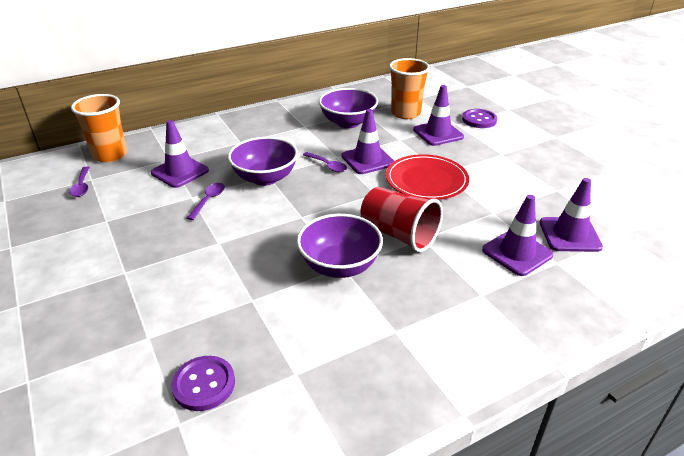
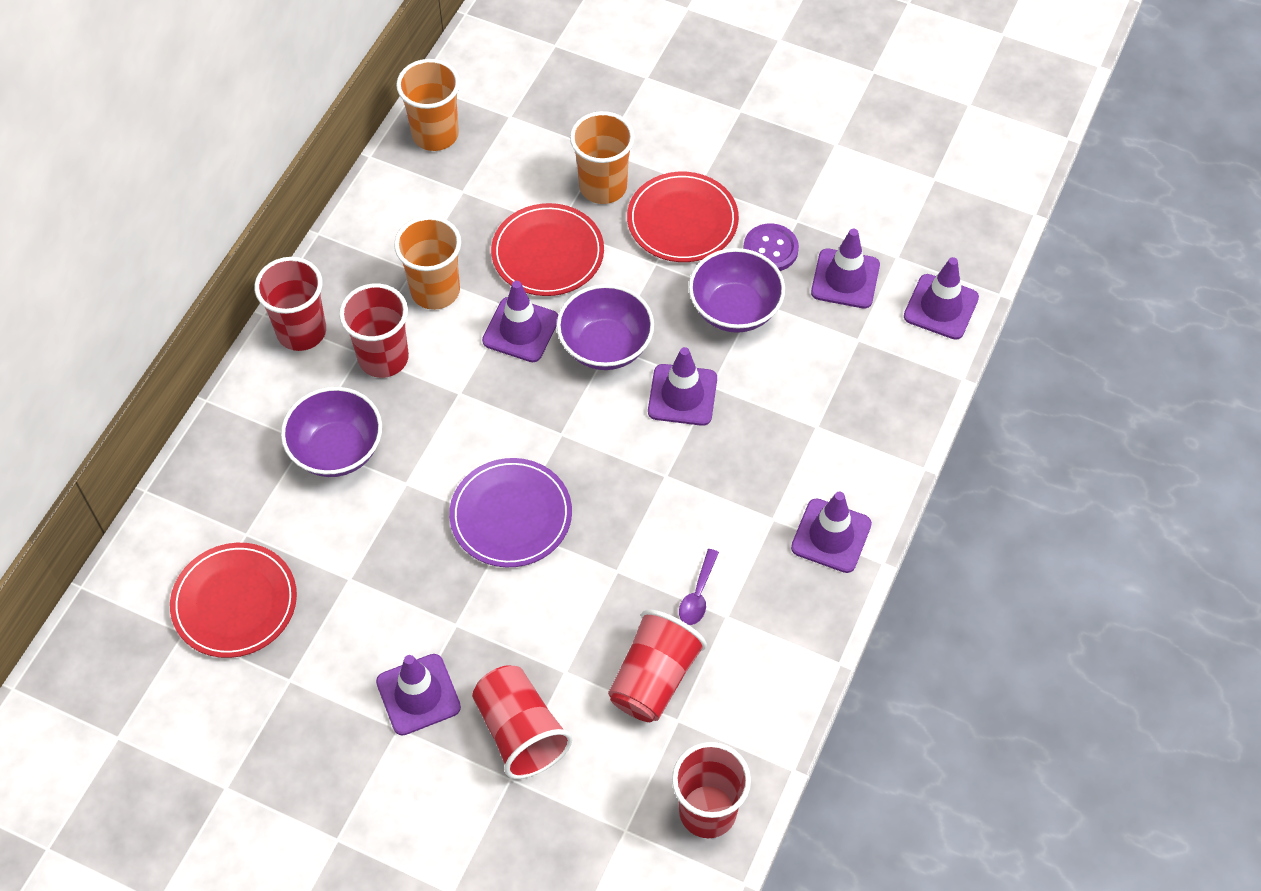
orange cup: [71,94,127,163] [389,58,430,119] = 2 -> [394,216,461,310] [396,59,460,151] [570,111,635,204] = 3
purple button: [171,356,235,411] [462,109,497,128] = 2 -> [743,223,799,271] = 1
purple plate: none = 0 -> [449,458,572,567] = 1
purple spoon: [69,167,90,197] [187,183,225,220] [303,152,347,173] = 3 -> [679,549,719,625] = 1
purple traffic cone: [151,120,209,188] [341,109,394,174] [413,85,464,146] [482,195,553,276] [540,178,603,252] = 5 -> [376,654,461,736] [482,281,558,362] [648,347,717,426] [791,492,872,573] [811,229,880,308] [904,257,979,340] = 6
red cup: [360,187,443,252] = 1 -> [254,257,326,351] [339,284,409,378] [472,665,572,779] [608,610,707,722] [672,742,751,838] = 5
red plate: [386,154,469,200] = 1 -> [170,543,297,658] [491,203,604,296] [627,172,739,262] = 3

